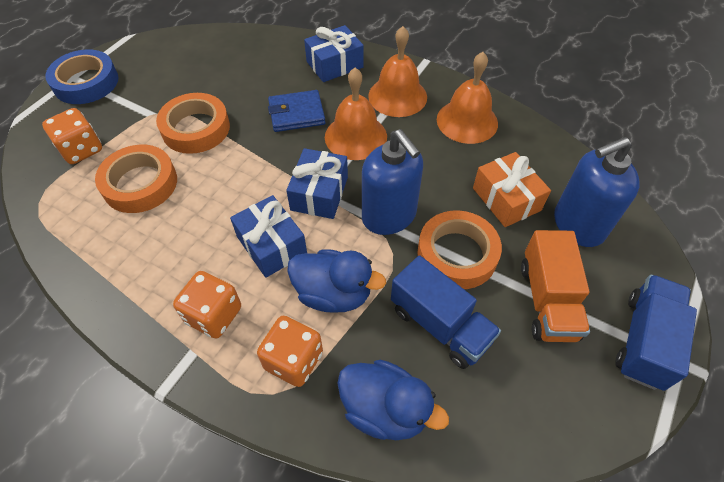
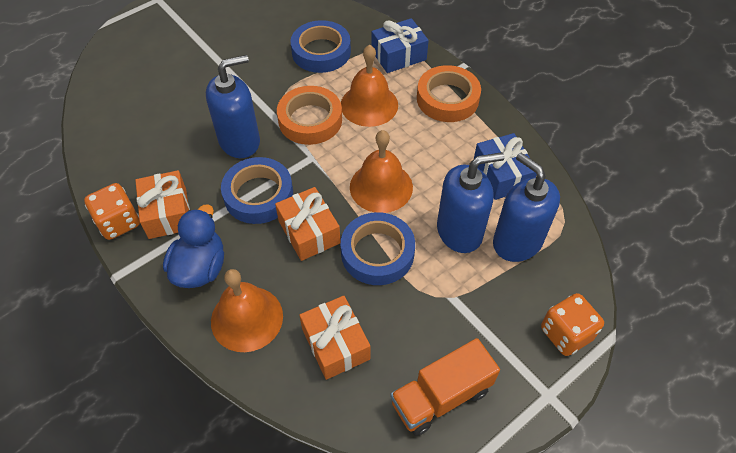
blue duck: [287,249,386,313] [337,360,449,440] = 2 -> [163,204,224,288] = 1
blue gift: [230,195,307,278] [286,148,348,219] [304,25,364,82] = 3 -> [372,18,429,73] [474,133,537,200] = 2
blue soap dispenser: [362,129,423,235] [554,137,640,247] = 2 -> [206,55,260,158] [437,152,505,253] [493,153,560,262] = 3
blue tape: [45,49,118,104] = 1 -> [221,157,293,224] [291,20,351,73] [341,212,415,285] = 3
blue truck: [391,255,501,369] [615,274,697,391] = 2 -> none = 0
blue wallet: [268,90,325,132] = 1 -> none = 0
orange dice: [42,108,102,164] [173,271,241,339] [257,316,323,387] = 3 -> [84,183,140,240] [541,293,604,356] = 2
orange gift: [473,152,551,227] = 1 -> [135,170,190,239] [275,187,341,261] [299,296,370,380] = 3
orange tape: [95,145,177,213] [156,93,230,154] [417,210,502,289] = 3 -> [277,86,342,145] [417,65,481,122] = 2

